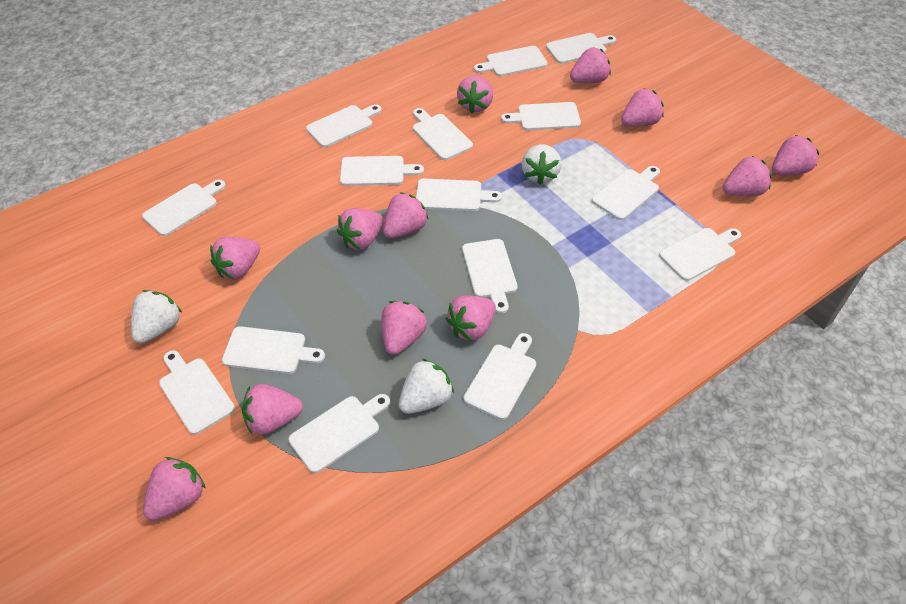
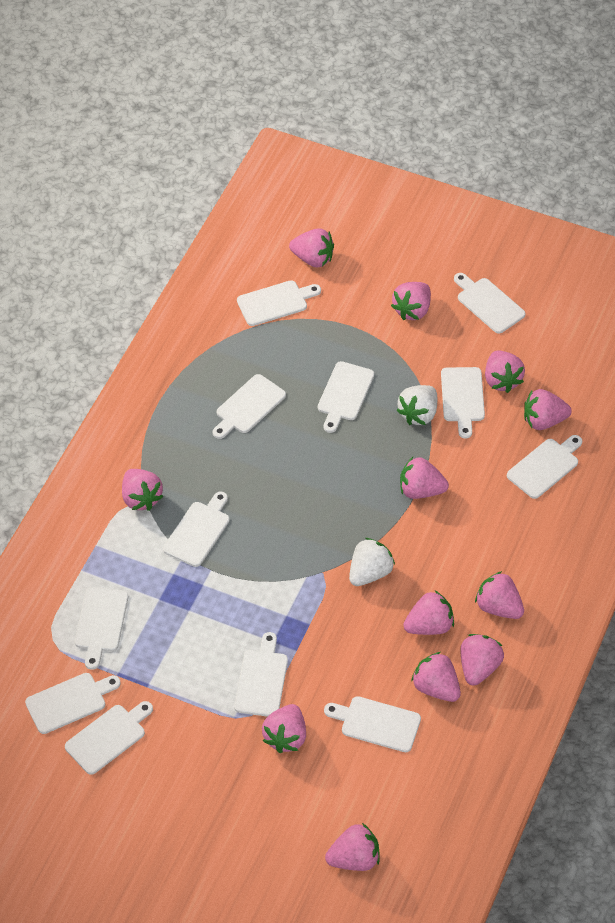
white cutting board: [142,180,226,236] [159,350,235,435] [222,326,325,374] [288,394,390,473] [306,104,382,147] [340,156,424,186] [413,108,473,160] [416,179,502,211] [462,239,518,314] [464,333,536,420] [474,46,548,76] [501,102,581,130] [546,33,616,64] [592,166,660,220] [659,228,741,281] = 15 -> [25,673,121,734] [65,701,153,775] [75,587,128,670] [163,491,230,567] [213,374,286,439] [234,632,288,717] [237,280,321,326] [318,361,374,433] [324,696,421,752] [441,367,485,439] [454,273,526,334] [507,435,582,499] = 12
white strawberry: [131,290,182,343] [399,359,454,414] [522,144,561,185] = 3 -> [349,538,395,586] [396,385,437,425] = 2

